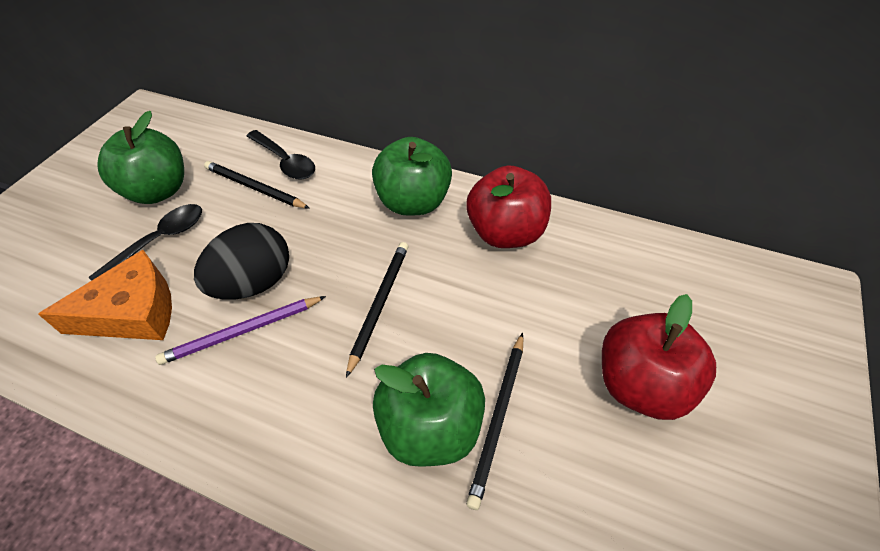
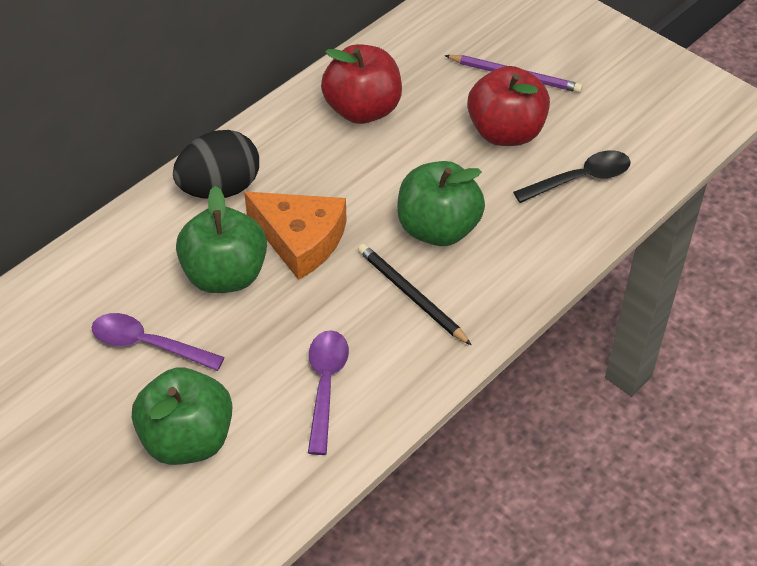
black pencil: [204,161,310,209] [346,242,408,378] [466,333,523,510] = 3 -> [358,244,471,345] = 1
black spoon: [88,204,202,281] [247,130,315,180] = 2 -> [513,150,631,203] = 1
purple spoon: none = 0 -> [92,313,225,371] [308,330,349,455] = 2

